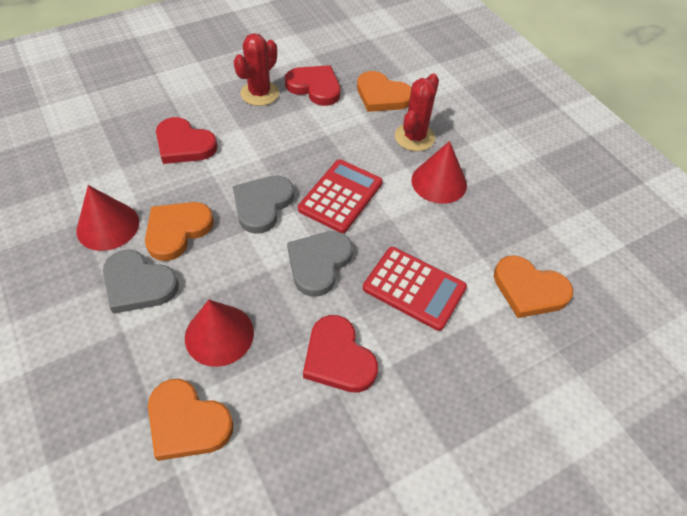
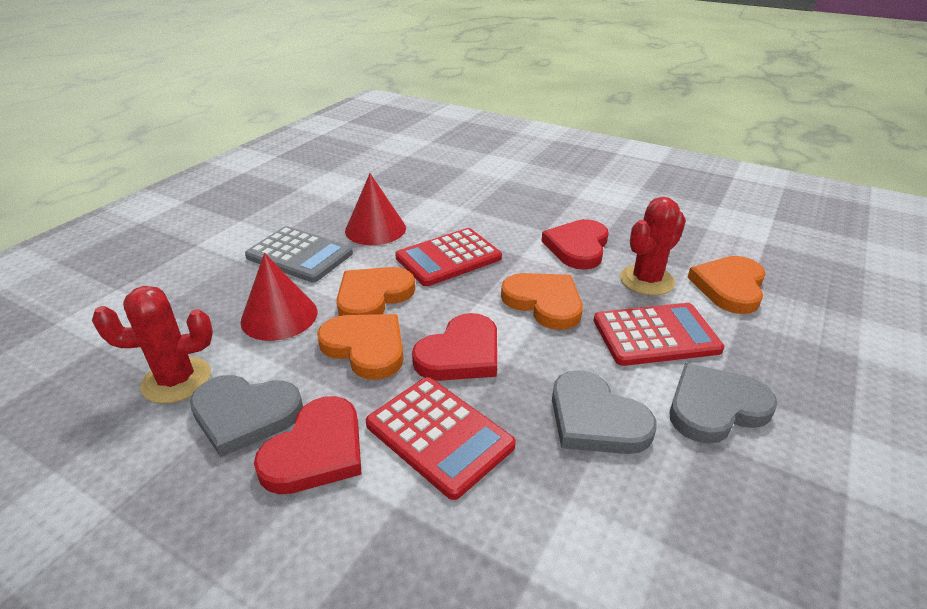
grey calculator: none = 0 -> [245,226,353,282] = 1
red calculator: [298,160,383,233] [363,247,467,331] = 2 -> [366,377,516,500] [395,228,502,286] [594,303,724,366] = 3
red cone: [76,185,139,251] [185,300,254,367] [411,141,467,204] = 3 -> [240,253,317,341] [345,173,406,245] = 2

